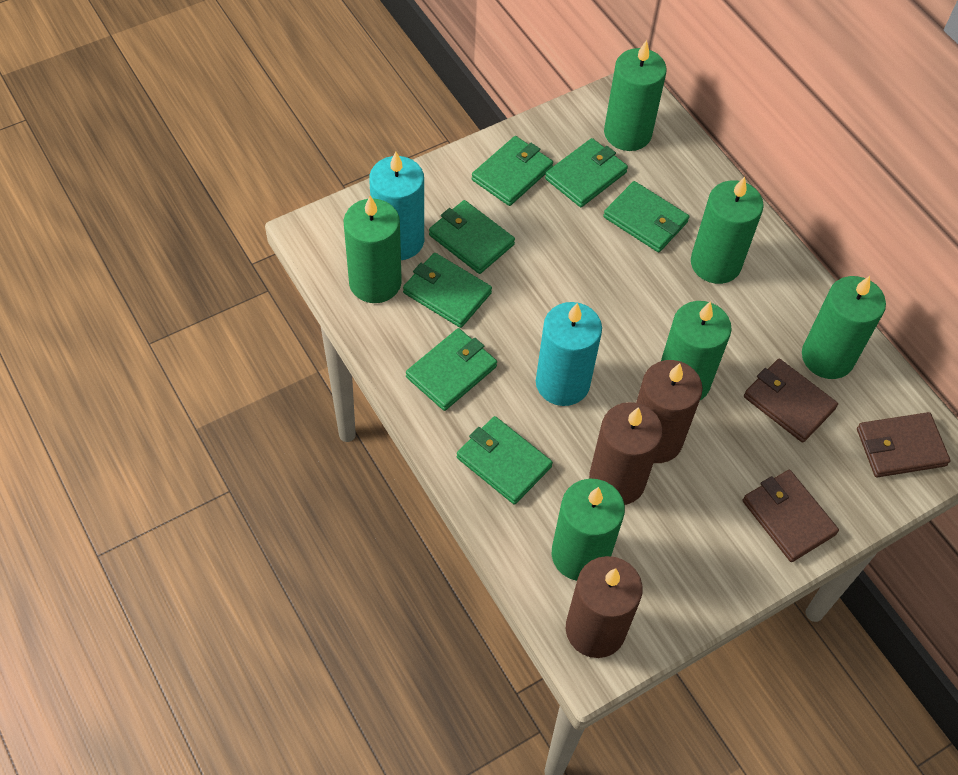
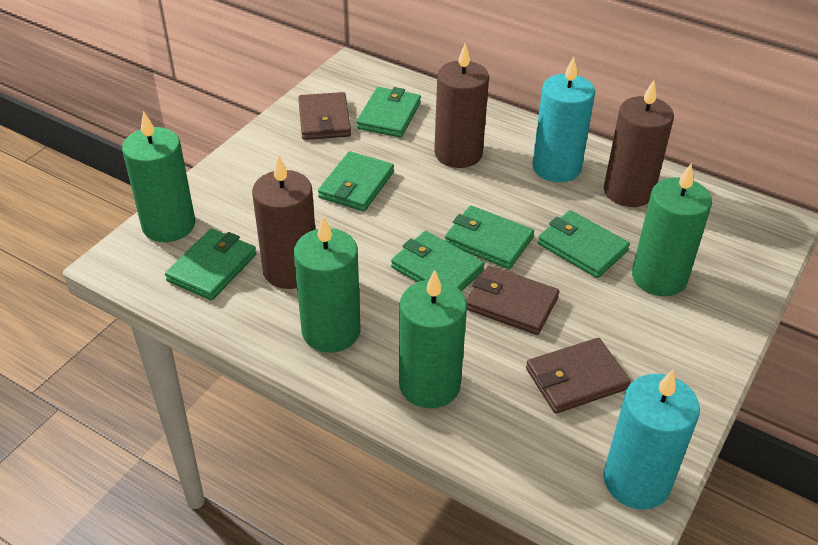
green candle: [344,196,402,303] [552,479,625,581] [604,40,667,151] [661,301,732,400] [691,177,764,284] [802,276,886,379] = 6 -> [122,111,195,242] [294,216,361,353] [399,270,467,408] [632,164,712,296] = 4
green wallet: [403,253,492,328] [406,328,497,411] [429,200,515,274] [457,416,553,504] [472,136,553,206] [545,138,628,207] [603,181,689,252] = 7 -> [165,229,256,300] [318,151,394,211] [356,87,421,138] [391,231,485,292] [445,206,534,269] [538,210,630,278] = 6

